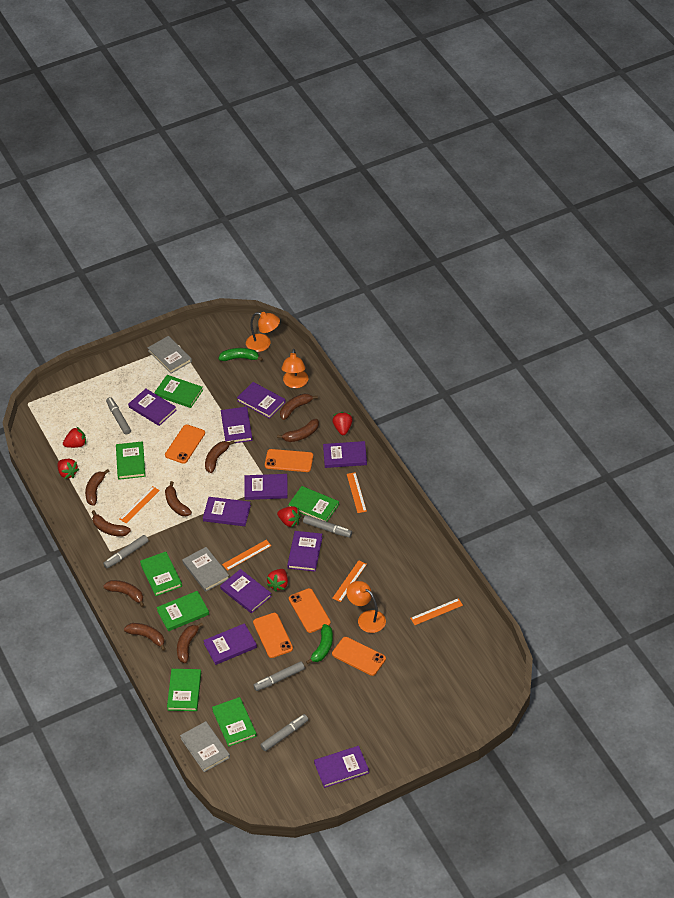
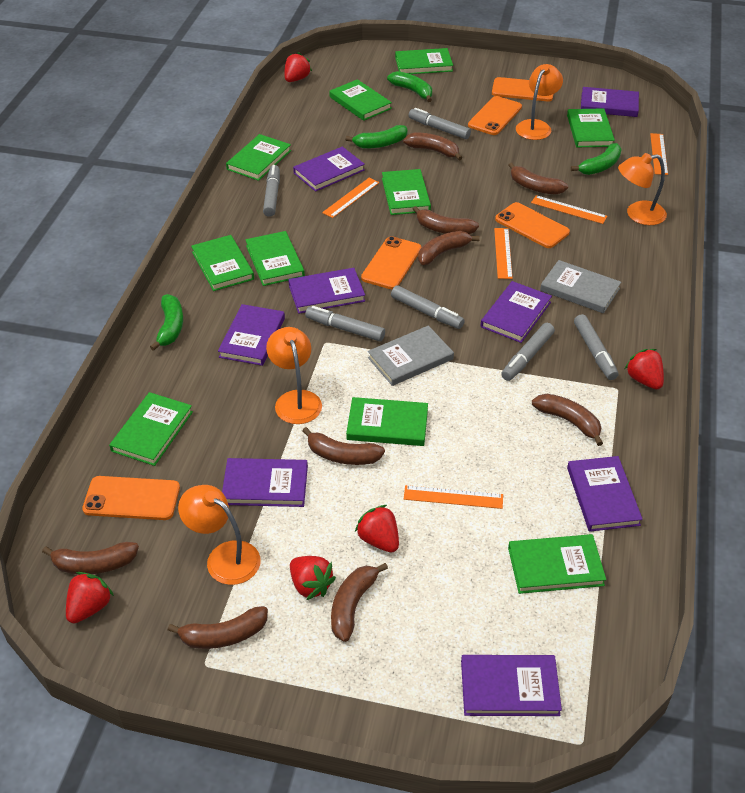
green banana: [218,348,263,361] [306,624,333,664] = 2 -> [150,294,183,351] [345,125,407,149] [387,71,432,102] [571,143,622,175] = 4
green book: [116,441,145,480] [140,552,182,596] [155,375,203,408] [157,591,209,631] [167,669,201,711] [212,697,257,747] [288,486,339,522] = 7 -> [109,392,193,466] [191,235,254,291] [226,134,291,181] [245,231,305,286] [329,79,392,121] [346,397,428,446] [382,169,431,215] [395,48,453,74] [508,534,606,594] [567,108,615,147] = 10
grey book: [148,336,192,374] [180,721,230,772] [182,547,229,592] = 3 -> [368,325,454,386] [540,260,621,313] = 2
grey marker: [103,535,149,568] [106,397,131,435] [253,661,305,691] [260,714,308,751] [303,515,352,538] = 5 -> [263,165,280,217] [305,306,385,341] [391,285,465,329] [409,108,471,139] [501,323,555,381] [574,314,618,380] = 6
orange lamp: [246,312,280,352] [282,349,308,388] [346,581,386,633] = 3 -> [178,485,261,585] [266,327,322,424] [516,64,563,140] [618,153,667,225] = 4
purple book: [128,389,177,426] [203,497,251,526] [203,623,257,665] [220,569,272,613] [221,407,253,443] [237,382,286,419] [244,474,288,500] [287,531,323,572] [314,746,369,788] [323,441,367,468] = 10 -> [218,304,285,366] [222,458,308,507] [288,268,365,314] [293,146,365,192] [461,655,562,716] [481,281,552,343] [567,456,643,532] [581,87,639,117] = 8

